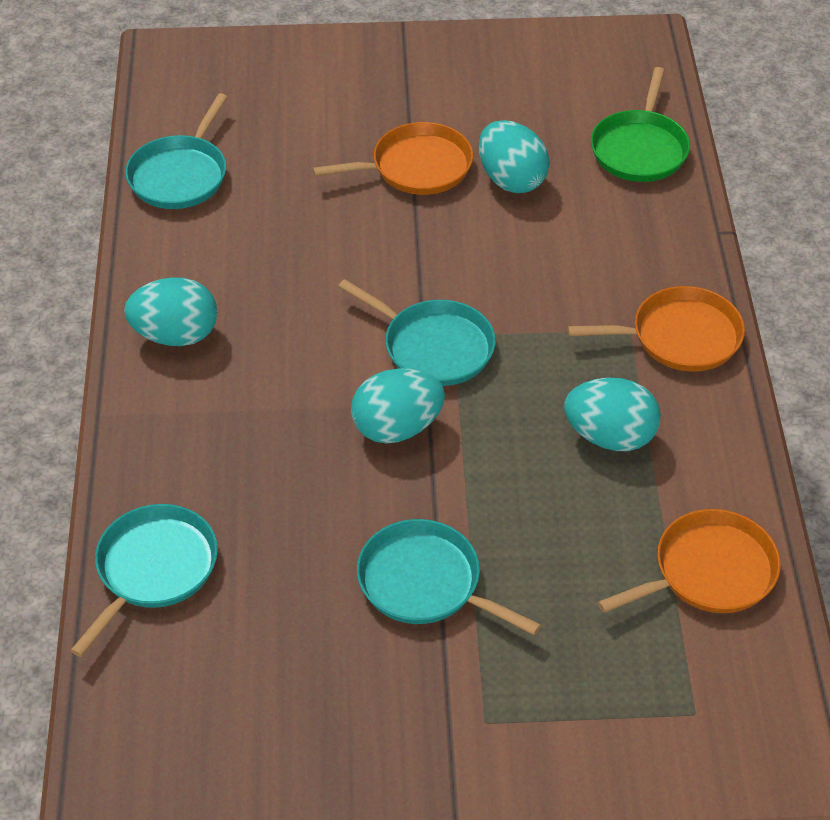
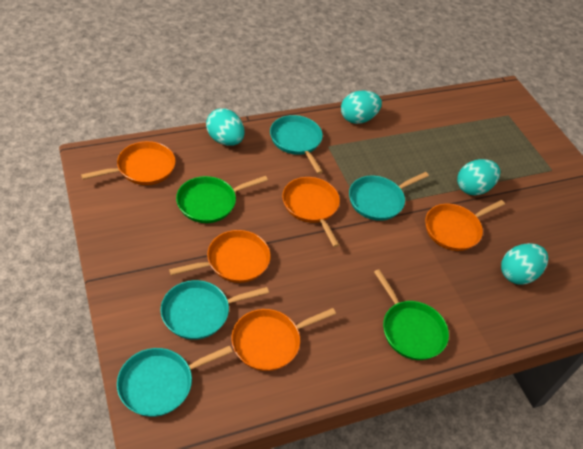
green pan: [591,67,690,182] = 1 -> [176,176,268,223] [374,269,449,360] = 2
orange pan: [313,122,473,195] [567,286,745,372] [598,509,780,613] = 3 -> [81,141,176,185] [169,230,271,283] [231,308,336,371] [282,177,340,247] [425,200,505,251] = 5

